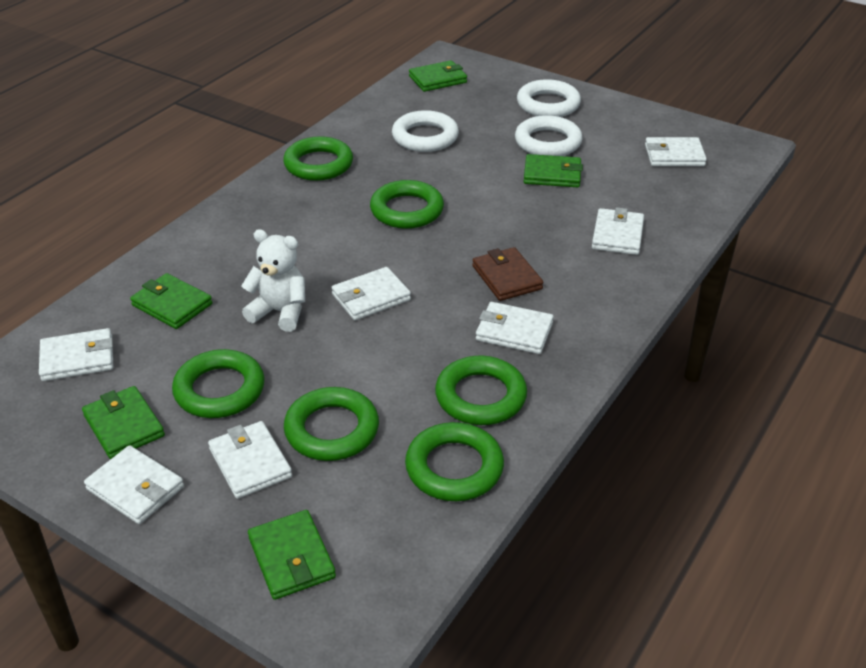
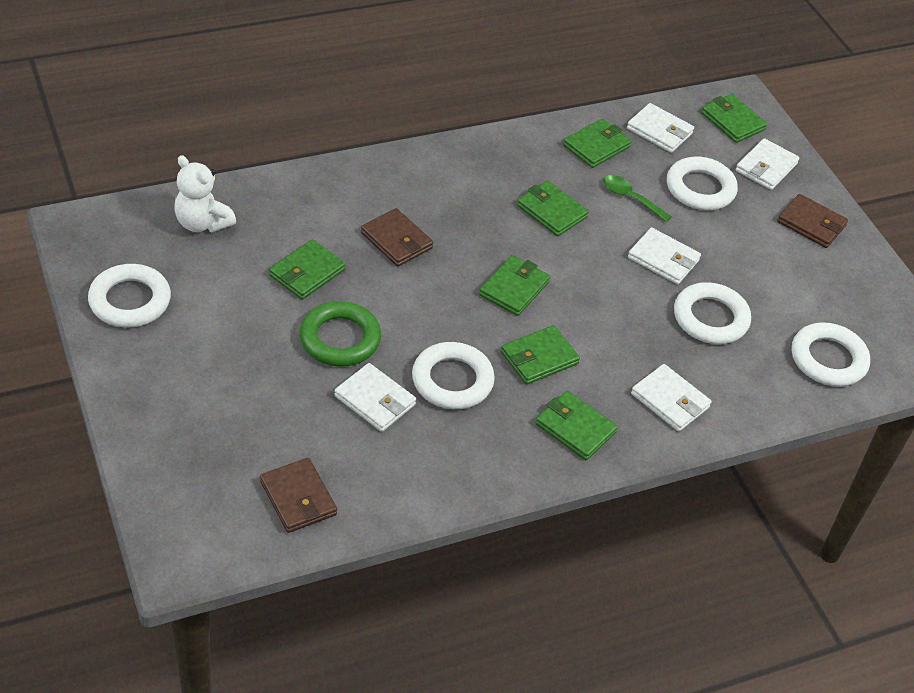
brown wallet: [472,247,543,301] = 1 -> [260,458,337,533] [361,208,433,267] [777,194,848,248] = 3
green ring: [172,349,265,418] [283,136,353,181] [284,387,379,461] [370,180,444,229] [405,422,504,501] [435,356,527,425] = 6 -> [299,301,381,367] = 1
green spoon: none = 0 -> [603,175,671,222] = 1
green wallet: [82,386,165,459] [130,273,213,329] [248,510,336,600] [409,60,467,92] [524,154,583,187] = 5 -> [269,239,345,300] [479,255,550,316] [501,325,580,385] [517,181,589,236] [535,391,618,460] [563,118,632,168] [701,94,767,143] = 7
white ring: [392,110,459,152] [515,115,583,156] [517,79,581,117] = 3 -> [88,264,171,327] [412,342,495,409] [667,157,738,210] [674,282,751,344] [792,322,870,387] = 5
white wallet: [39,328,113,381] [84,445,184,524] [208,421,292,499] [331,267,411,320] [476,302,554,354] [592,207,644,255] [645,137,707,166] = 7 -> [334,363,416,432] [627,103,694,153] [628,227,701,284] [631,364,712,431] [736,138,799,190] = 5

